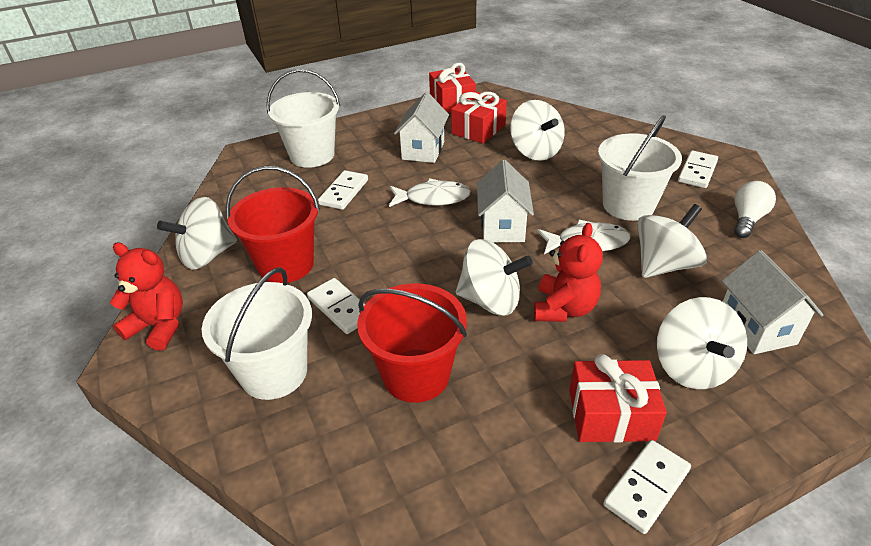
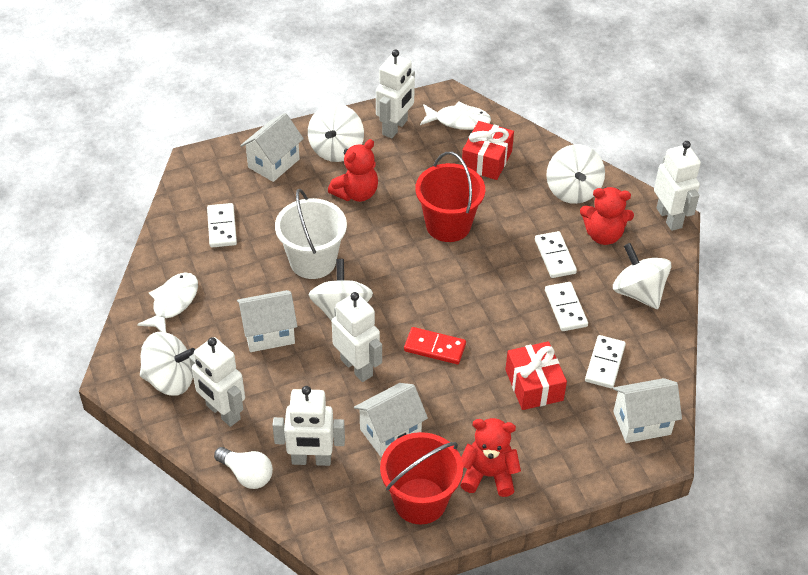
red domino: none = 0 -> [404,327,466,364] = 1
red gift: [429,63,476,113] [451,92,507,144] [569,354,667,443] = 3 -> [462,121,514,180] [505,341,567,410] = 2
red teddy bear: [110,242,183,351] [534,223,603,322] = 2 -> [328,139,378,202] [460,418,521,497] [580,187,634,245] = 3
white bucket: [202,267,312,400] [266,69,340,168] [598,115,682,221] = 3 -> [275,189,347,279] = 1
white house: [394,92,449,163] [477,160,534,242] [722,250,823,354] = 3 -> [237,290,297,352] [240,113,304,182] [354,383,428,457] [613,378,682,443] = 4
white robot: none = 0 -> [189,337,245,427] [272,386,345,466] [332,292,382,382] [376,49,415,139] [654,141,701,231] = 5

